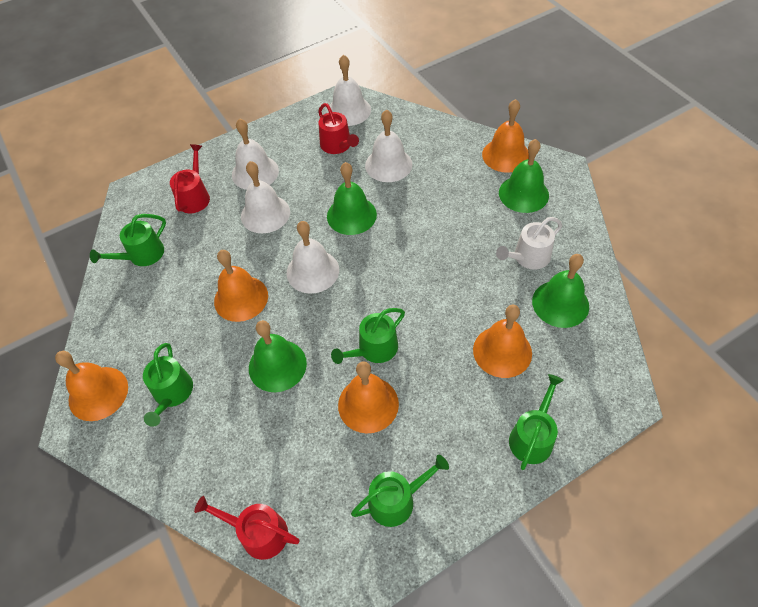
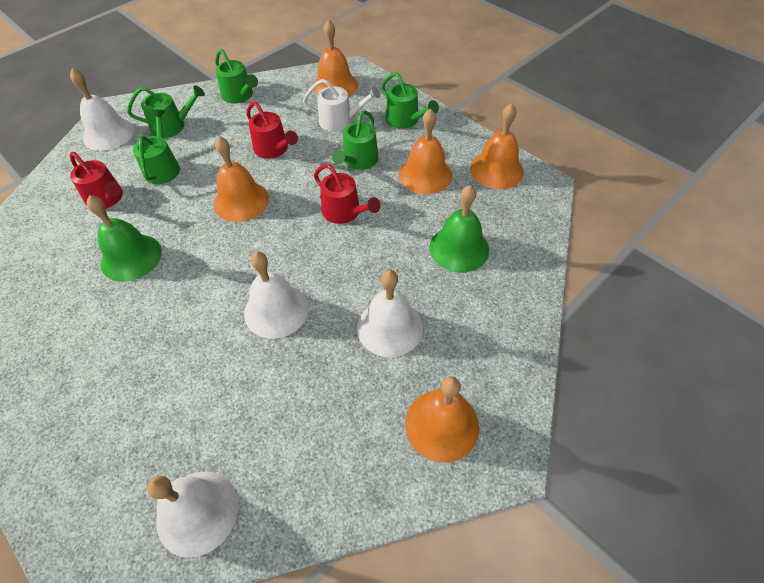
green bell: [249,320,307,392] [327,162,377,235] [499,139,549,213] [532,254,589,328] = 4 -> [86,195,162,282] [429,185,489,273] = 2
white bell: [232,118,279,190] [241,161,290,233] [287,221,339,294] [327,54,371,126] [365,110,412,182] = 5 -> [70,68,134,151] [147,471,238,558] [244,252,309,339] [357,270,423,357] = 4

